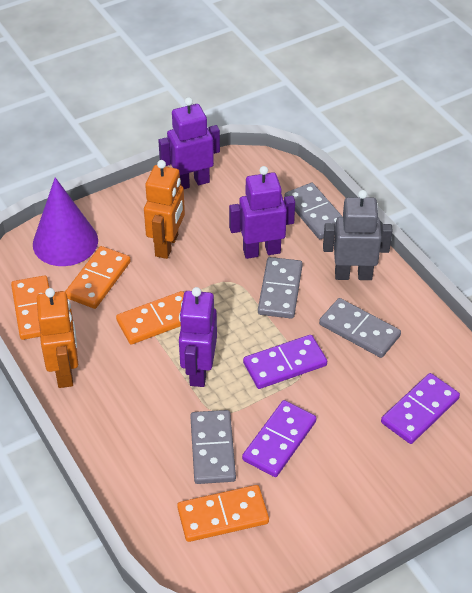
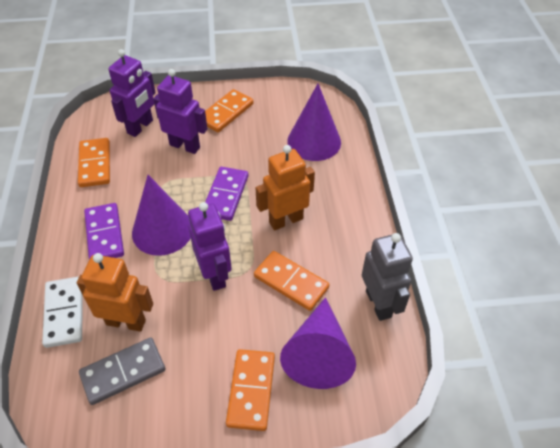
grey domino: [190,410,236,484] [258,257,303,319] [284,183,343,239] [319,298,401,358] = 4 -> [79,338,165,405] = 1
purple cone: [33,177,98,266] = 1 -> [132,175,191,256] [280,297,356,389] [287,84,341,161] = 3
purple domino: [242,400,317,477] [243,335,327,389] [381,373,460,444] = 3 -> [84,203,124,260] [205,167,249,221] = 2
white domino: none = 0 -> [42,277,82,348] = 1

